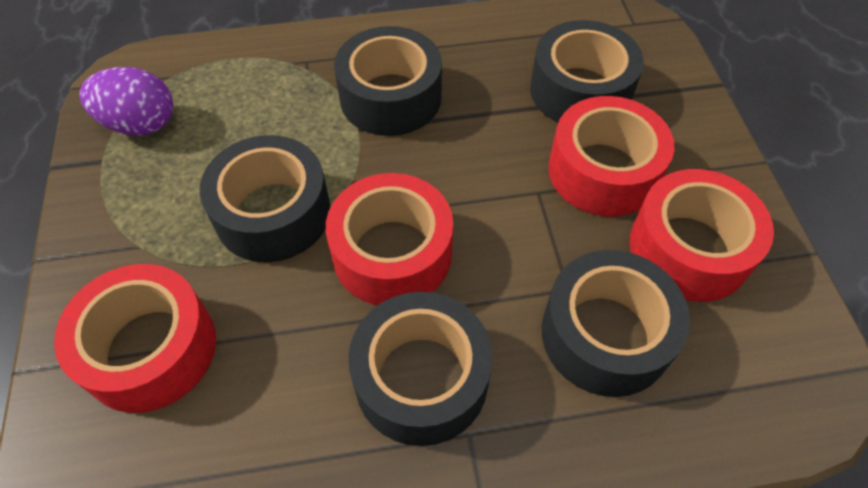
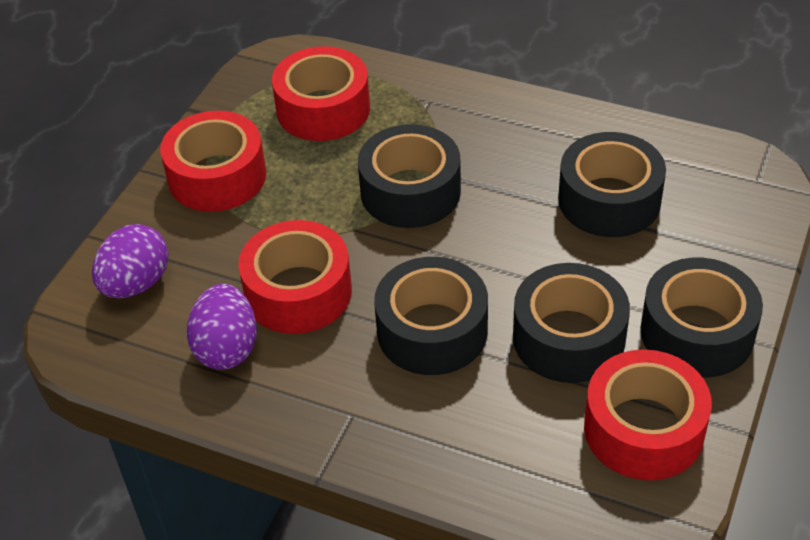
purple egg: [79,67,173,136] = 1 -> [92,224,169,298] [187,284,257,370] = 2

